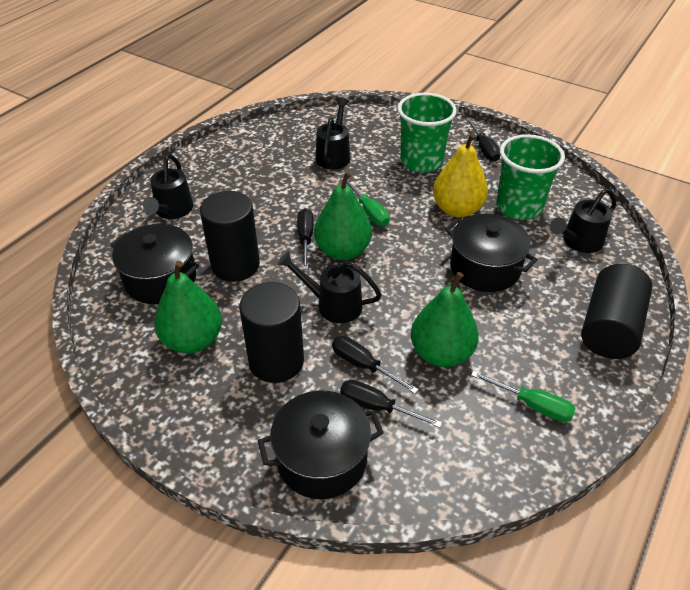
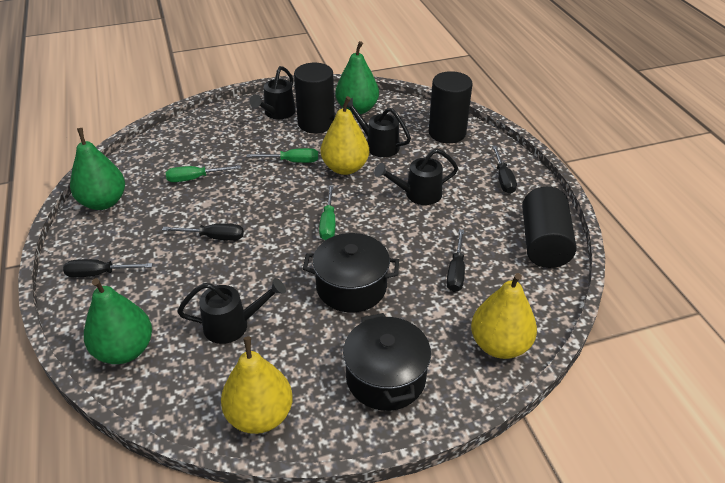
black pot: [110,224,199,304] [258,391,384,499] [445,214,538,292] = 3 -> [303,233,399,313] [343,313,431,411] = 2
green cup: [397,93,457,173] [496,134,565,220] = 2 -> none = 0
green screwdriver: [342,179,390,226] [471,371,575,422] = 2 -> [165,165,241,182] [246,148,318,163] [319,185,335,240] = 3
yellow pear: [433,133,488,217] = 1 -> [221,336,293,434] [321,96,369,175] [471,273,537,359] = 3

